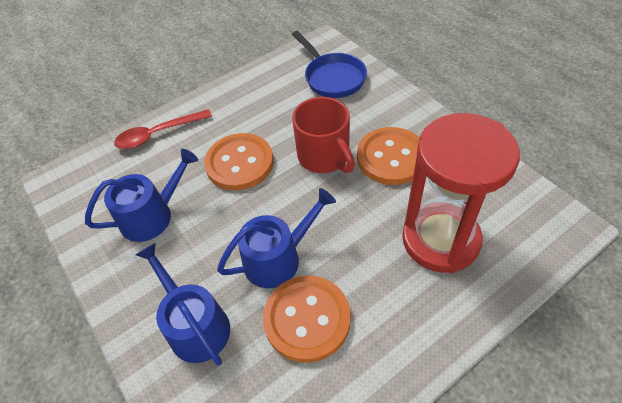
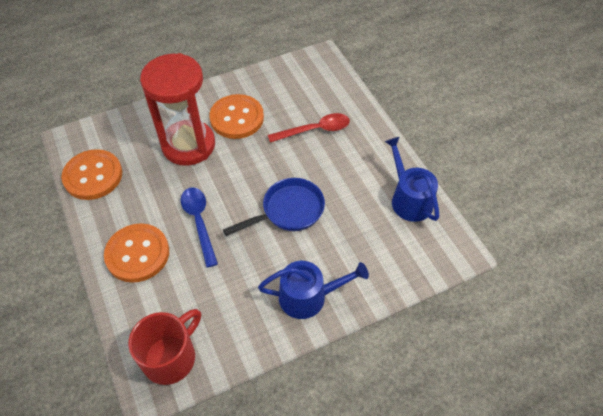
blue spoon: none = 0 -> [181,187,218,268] = 1
blue watering can: [85,149,198,242] [136,243,230,366] [217,188,336,288] = 3 -> [258,261,369,319] [385,137,439,222] = 2

